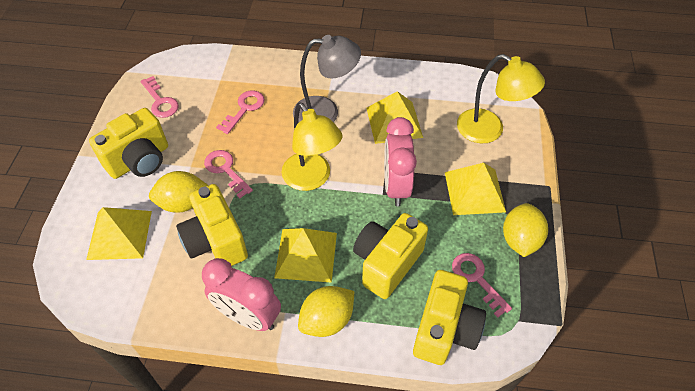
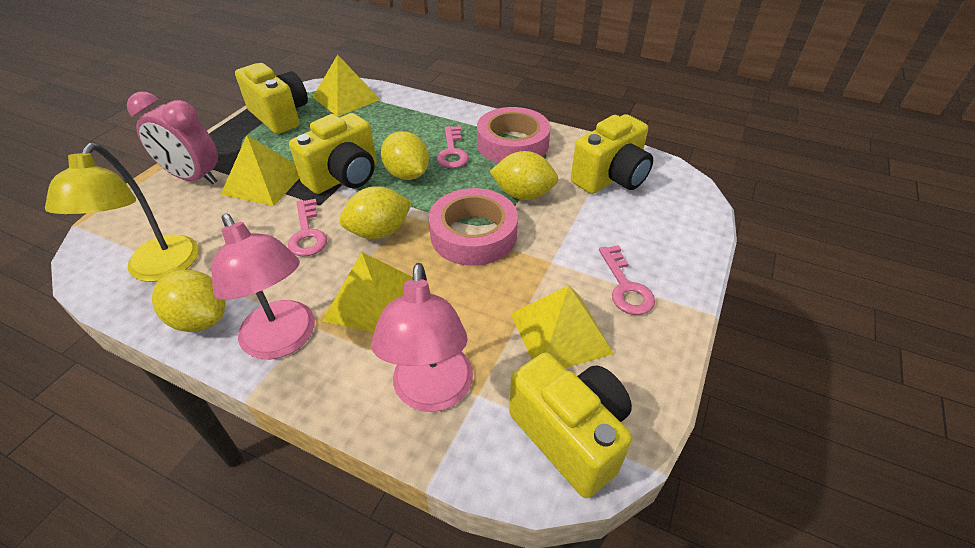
grey lamp: [293,35,361,122] = 1 -> none = 0
pink clock: [202,258,281,331] [384,117,417,206] = 2 -> [127,92,218,185] = 1
pink key: [140,76,179,118] [204,150,253,199] [216,90,265,134] [452,253,512,318] = 4 -> [288,199,327,257] [436,126,469,168] [599,245,655,315] = 3
pink lamp: none = 0 -> [212,213,315,359] [371,263,473,412] = 2
pink tape: none = 0 -> [429,188,518,266] [477,107,551,163] = 2
yellow lamp: [282,103,342,191] [457,54,545,143] = 2 -> [45,143,199,282] = 1
yellow lemon: [149,171,209,213] [298,286,354,337] [503,203,548,257] = 3 -> [152,270,226,332] [339,186,412,239] [381,131,429,180] [489,151,559,200] = 4

